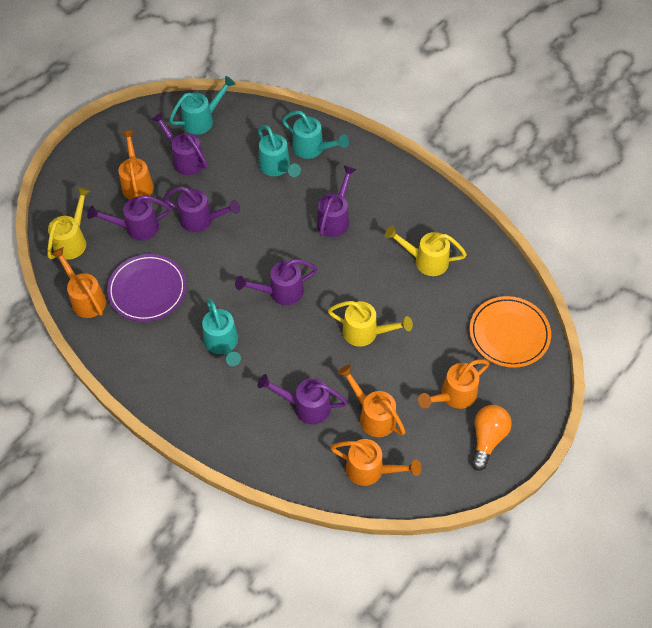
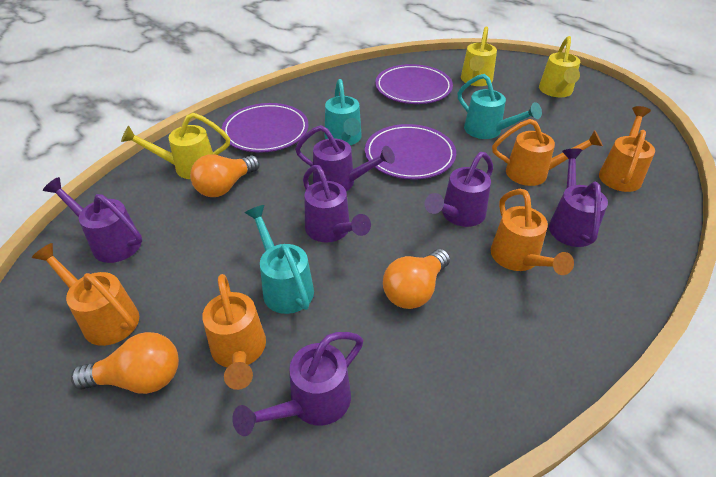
orange light bulb: [472,405,512,471] = 1 -> [71,332,179,394] [190,154,260,197] [383,249,450,309] = 3
orange plate: [470,296,551,368] = 1 -> none = 0
purple plate: [107,254,186,322] = 1 -> [222,103,309,153] [365,124,456,180] [375,64,453,104] = 3
turquoise watering can: [169,76,236,134] [202,298,241,366] [258,125,301,177] [282,111,349,159] = 4 -> [245,205,314,314] [325,79,362,145] [458,74,542,139] = 3

